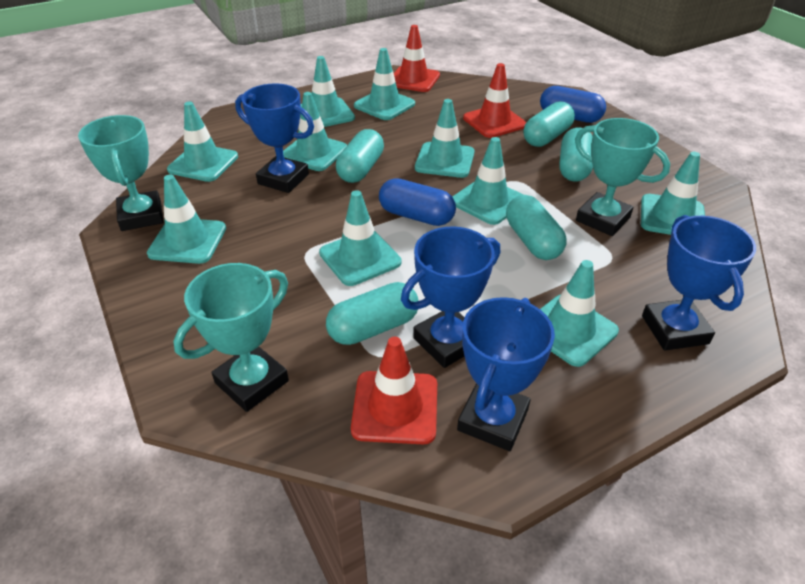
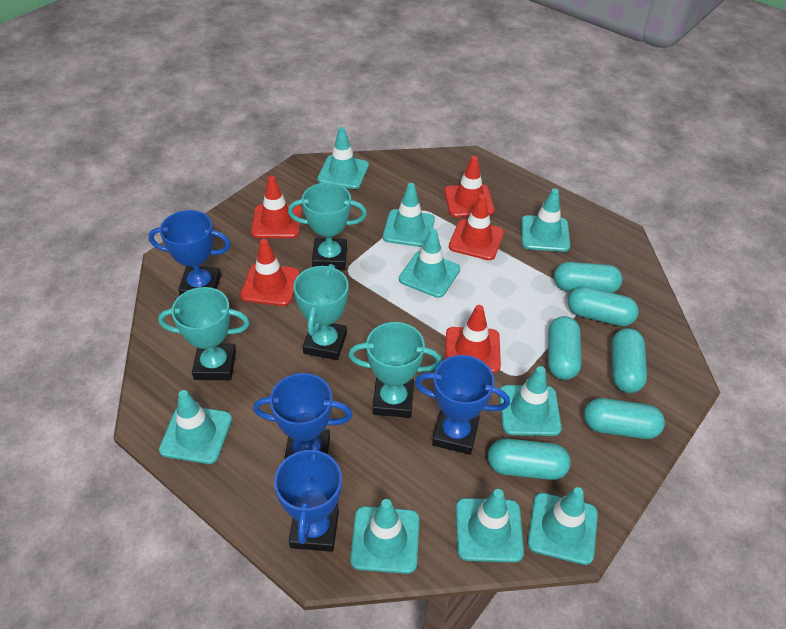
blue capsule: [379,178,456,226] [540,86,606,123] = 2 -> none = 0
red traffic cone: [351,337,437,444] [394,25,440,92] [463,63,527,138] = 3 -> [240,239,299,306] [251,176,301,238] [444,156,495,217] [446,305,501,373] [449,194,504,260] = 5
turquoise capsule: [326,282,419,345] [336,129,384,183] [506,195,567,260] [523,101,575,147] [559,127,593,181] = 5 -> [488,438,570,480] [548,316,581,380] [554,262,622,293] [568,287,639,326] [584,398,665,439] [612,328,647,393] = 6
turquoise traffic cone: [147,175,226,264] [167,101,238,182] [283,92,347,171] [300,56,355,127] [319,190,401,286] [354,48,415,120] [415,99,474,178] [452,137,523,225] [540,260,619,367] [641,152,705,235] = 10 -> [159,390,232,464] [317,127,369,189] [350,499,419,574] [383,183,435,247] [399,229,460,298] [456,489,524,562] [499,366,562,436] [521,188,570,252] [527,487,598,565] = 9
turquoise trophy: [78,115,163,231] [173,263,289,412] [575,118,670,236] = 3 -> [158,287,250,380] [288,183,367,269] [293,264,349,360] [348,322,442,418] = 4

